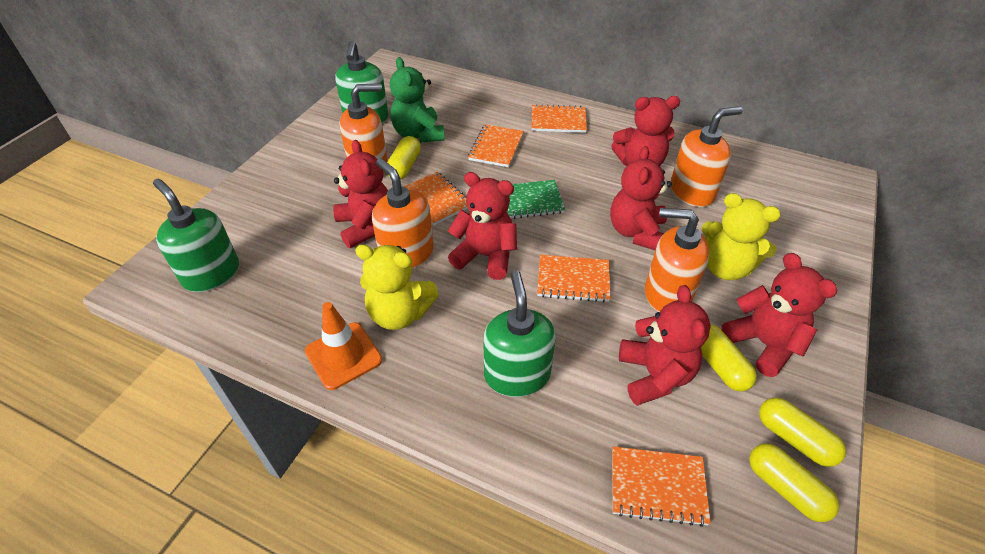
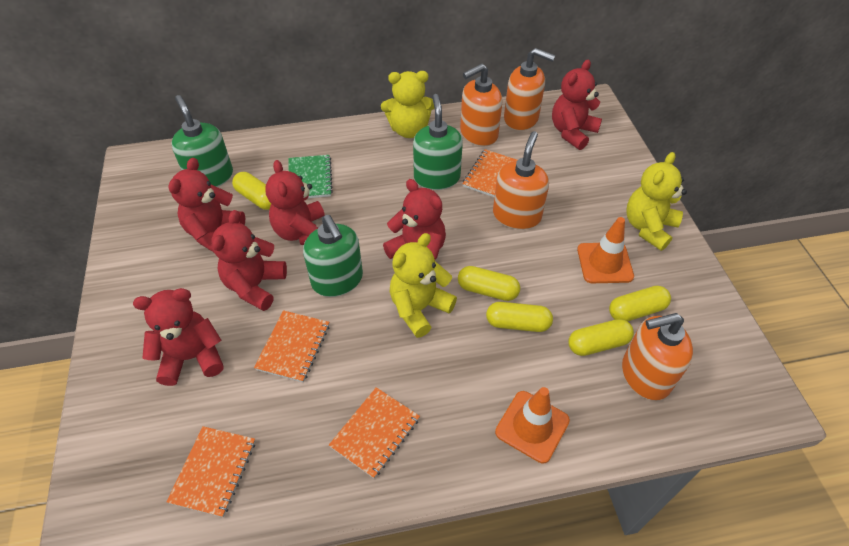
green teddy bear: [390,57,445,142] = 1 -> none = 0
orange notebook: [404,171,468,225] [468,124,524,167] [531,104,587,133] [537,255,610,303] [612,446,711,527] = 5 -> [166,426,256,517] [254,310,329,382] [329,387,420,478] [463,149,517,197] = 4
orange traffic cone: [305,302,382,390] = 1 -> [495,387,570,463] [577,217,634,283] = 2
yellow capsule: [387,136,421,180] [701,324,757,392] [749,443,839,522] [759,397,846,467] = 4 -> [232,172,271,210] [458,266,520,301] [486,302,553,332] [569,319,634,356] [609,286,671,321] = 5
yellow teddy bear: [355,244,439,330] [702,193,781,280] = 2 -> [381,71,435,138] [390,233,457,338] [626,152,687,251] = 3

